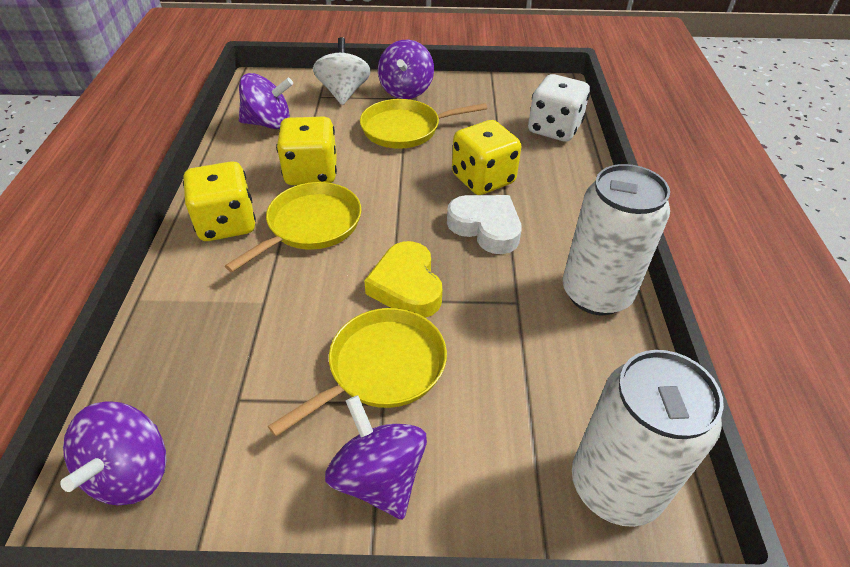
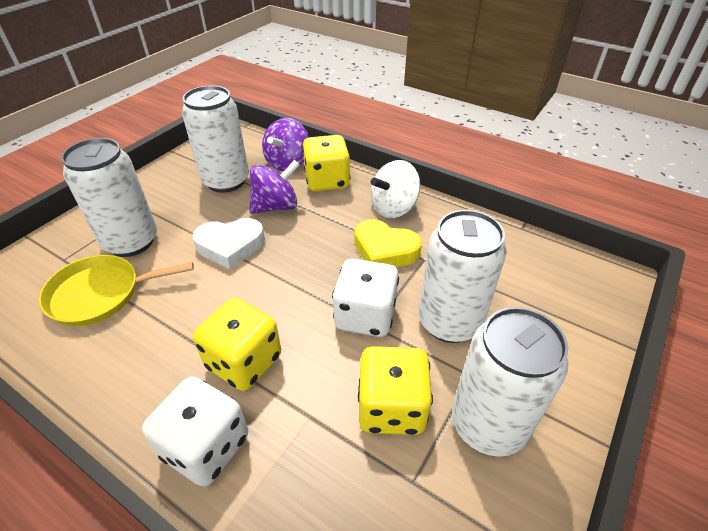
purple spinning top: [60,401,166,505] [239,73,293,129] [325,395,427,519] [378,40,434,99] = 4 -> [249,160,300,214] [262,118,309,171] = 2
white can: [563,164,670,315] [572,350,724,527] = 2 -> [61,138,157,257] [182,85,249,193] [419,210,507,343] [452,307,568,457] = 4
white dice: [528,74,590,141] = 1 -> [142,376,248,487] [332,259,399,337] = 2
yellow pan: [225,182,361,272] [268,308,447,437] [360,99,487,149] = 3 -> [39,255,194,326] = 1

